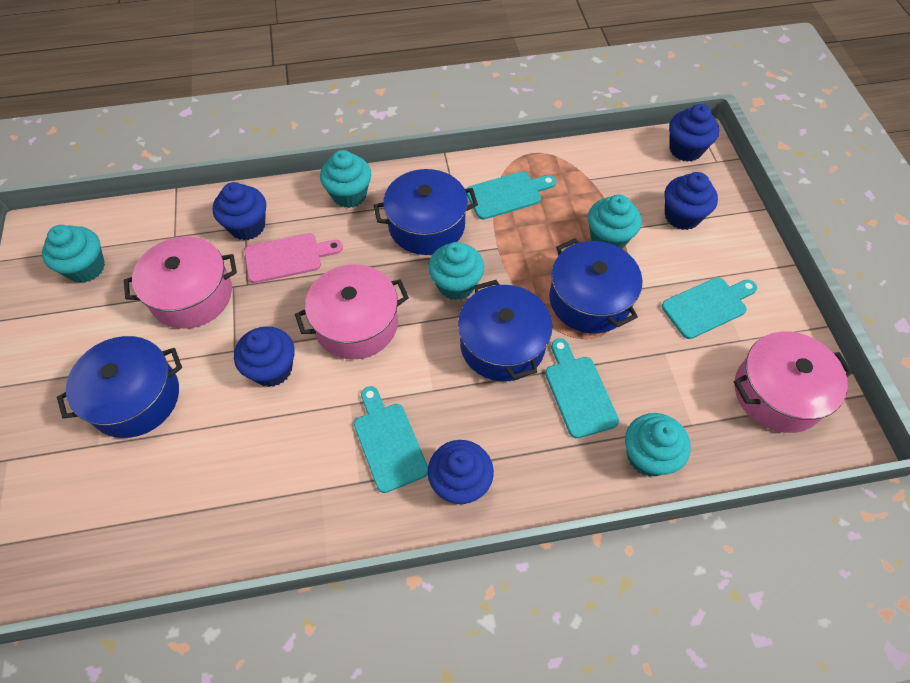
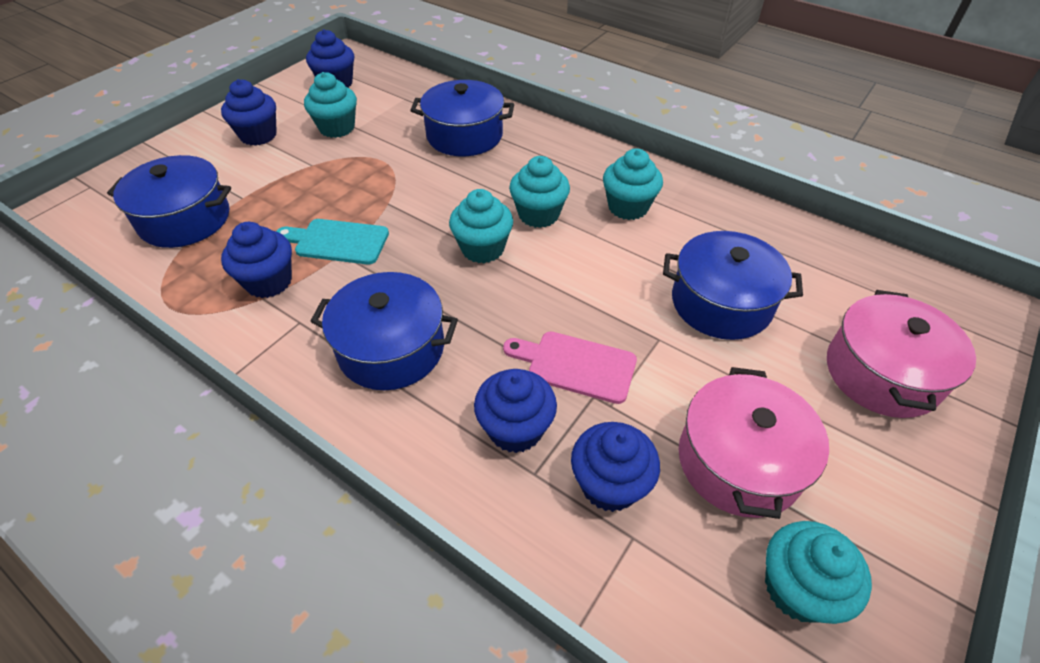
pink pot: [124,236,237,329] [295,264,409,359] [734,331,853,433] = 3 -> [679,367,829,519] [827,290,976,418] = 2
turquoise cutting board: [354,386,428,493] [466,171,556,220] [545,338,619,438] [661,277,757,339] = 4 -> [276,219,389,265] = 1

